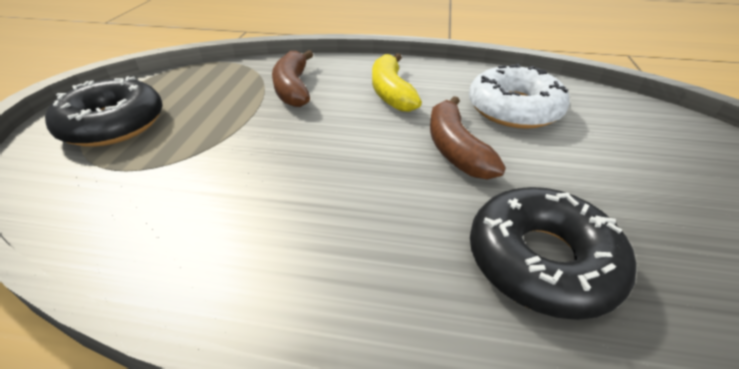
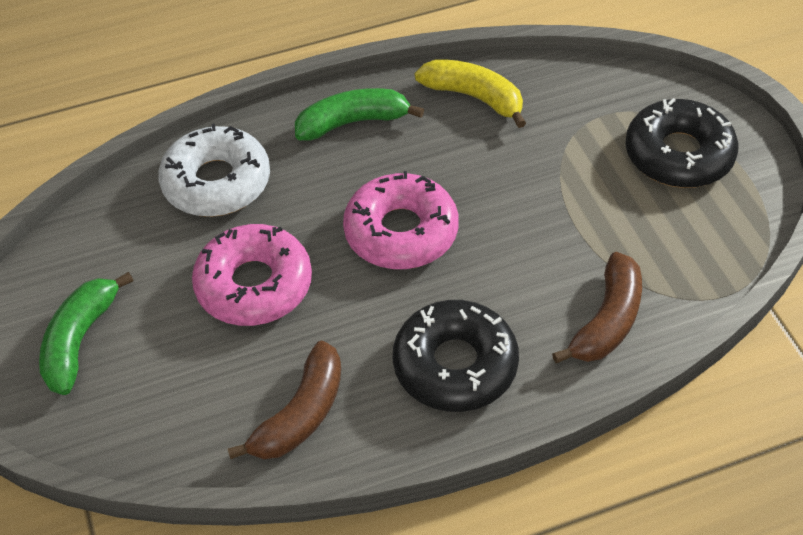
green banana: none = 0 -> [39,272,133,395] [295,88,424,140] = 2
pink donut: none = 0 -> [192,224,312,326] [343,171,459,269] = 2

